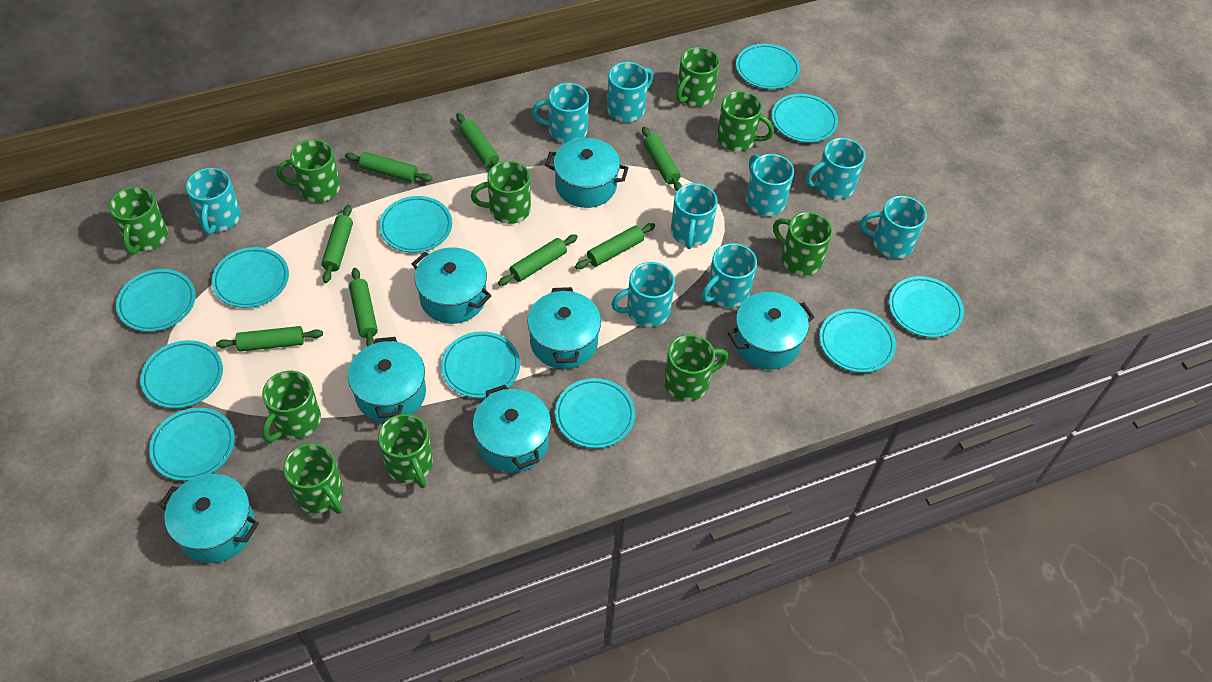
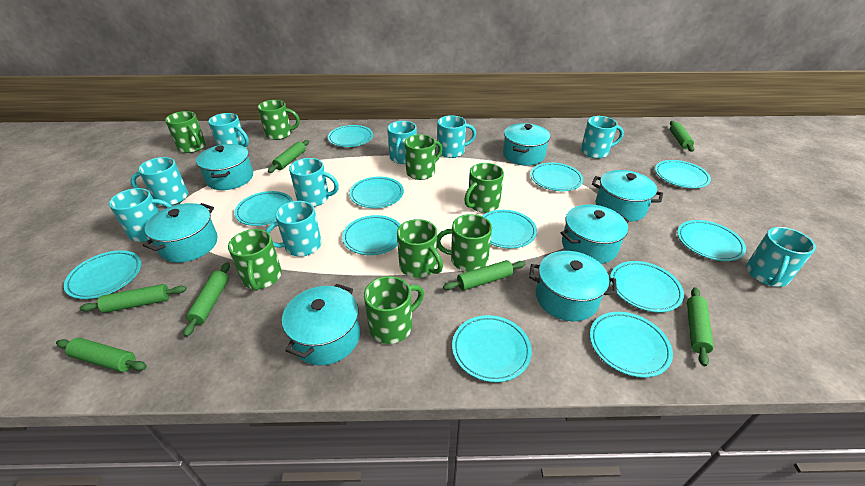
green mug: [109,187,168,255] [262,371,321,442] [276,139,340,202] [283,443,343,514] [378,414,433,488] [471,161,531,224] [664,334,728,401] [676,47,720,106] [717,91,774,151] [773,212,832,276] = 10 -> [165,111,206,153] [228,229,282,291] [258,100,300,140] [364,276,424,344] [397,219,443,278] [405,134,442,180] [437,214,492,272] [464,163,504,213] = 8
green rolling pin: [216,326,323,352] [321,205,353,283] [345,152,432,182] [349,268,378,347] [456,113,499,167] [498,234,578,286] [575,223,655,269] [642,126,682,191] = 8 -> [56,338,147,372] [79,284,187,313] [183,262,230,337] [268,140,309,173] [443,260,526,291] [670,121,694,152] [687,287,714,366] = 7
turquoise plate: [116,269,196,332] [140,340,223,408] [149,408,235,481] [212,247,289,308] [379,196,452,253] [441,331,520,398] [555,378,635,448] [736,44,800,89] [772,94,838,143] [819,309,896,373] [889,276,964,338] = 11 -> [64,250,141,299] [234,191,293,226] [328,125,373,147] [342,215,401,255] [349,177,404,208] [452,315,532,382] [482,210,537,249] [530,162,583,191] [590,312,673,378] [610,261,684,312] [655,160,711,188] [677,220,746,261] = 12

